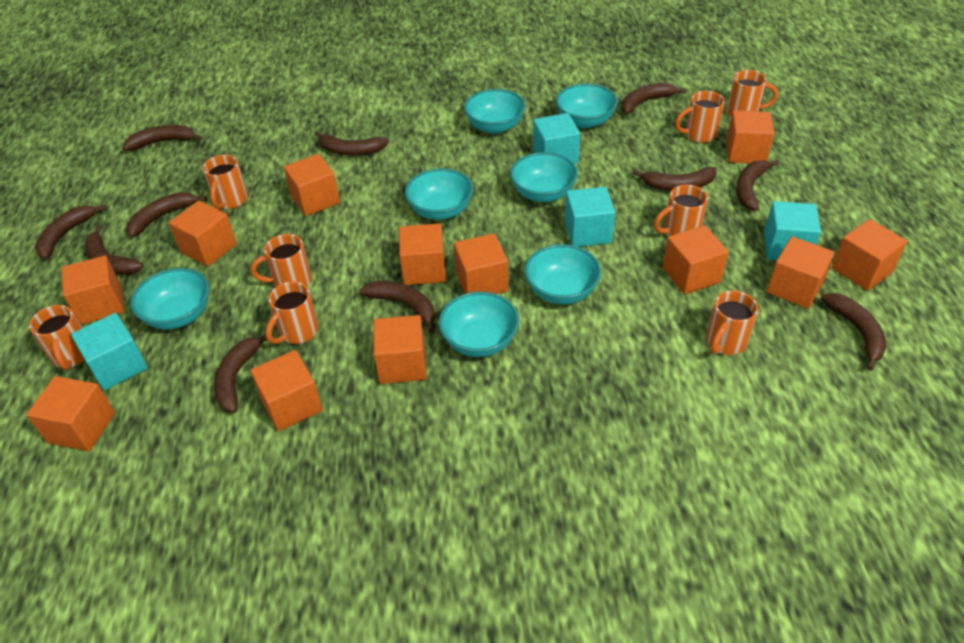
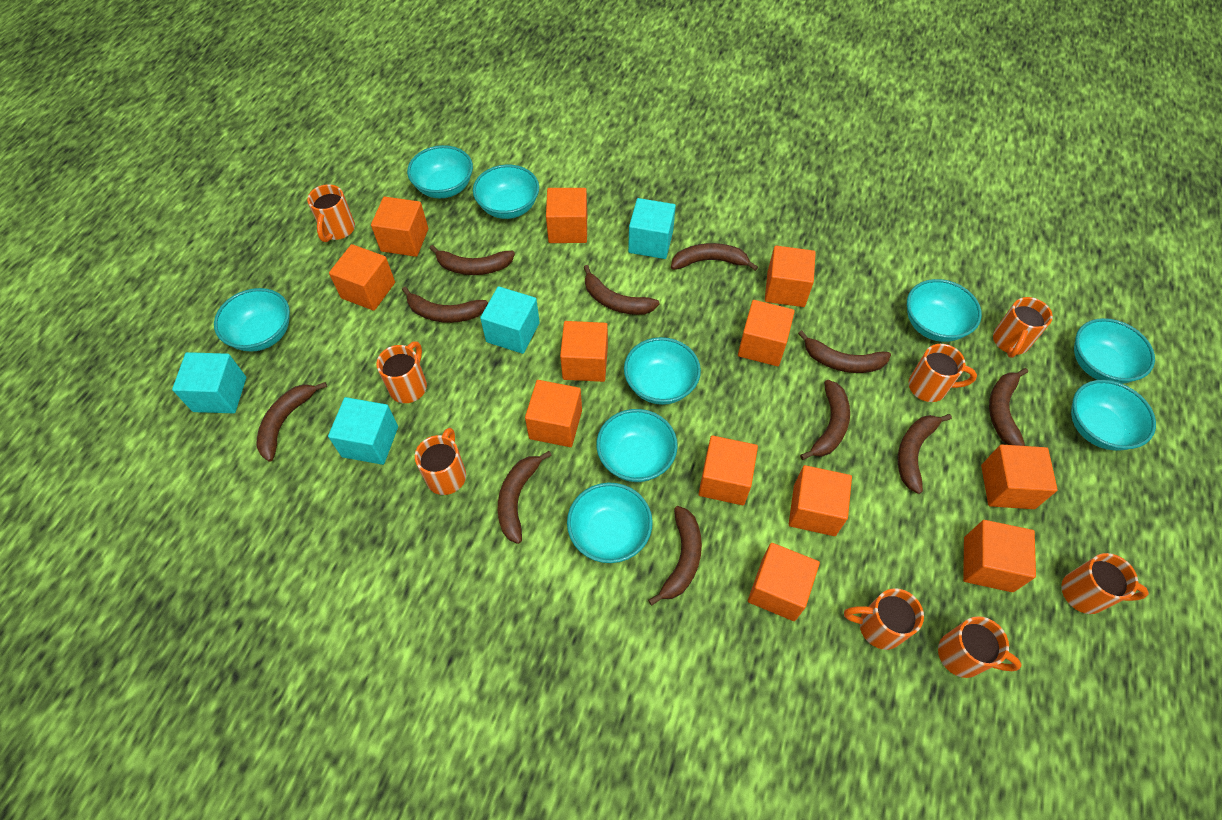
turquoise bowl: [130,268,209,330] [405,168,473,220] [439,292,519,357] [464,89,526,134] [510,152,578,202] [524,244,601,305] [556,84,618,128] = 7 -> [214,288,290,352] [407,145,473,198] [473,165,539,219] [567,482,653,563] [596,409,678,482] [624,337,701,405] [907,279,982,342] [1071,380,1156,451] [1074,318,1155,384] = 9

